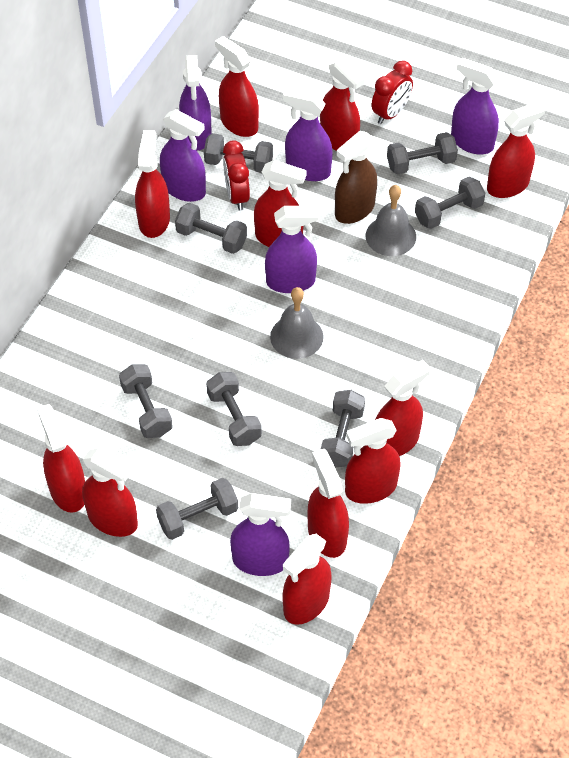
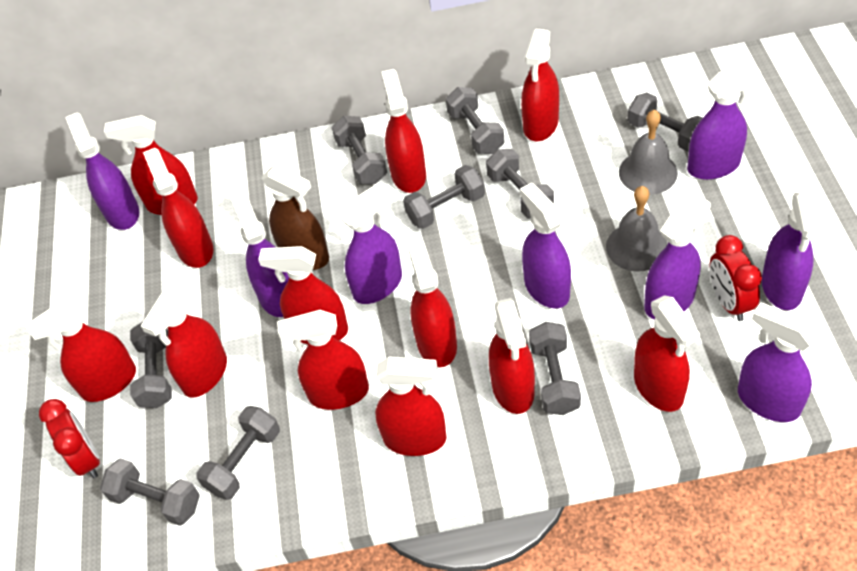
grey dumbbell: [119,364,173,438] [156,478,238,540] [175,203,247,254] [204,133,273,173] [206,372,262,446] [320,390,365,467] [387,132,458,175] [415,177,485,229] = 8 -> [100,458,200,526] [130,322,172,408] [196,406,280,500] [332,116,387,184] [403,165,485,229] [446,87,505,154] [486,149,554,219] [529,322,581,415] [628,92,702,152] = 9
purple spray bottle: [160,109,206,202] [179,55,212,150] [230,493,291,576] [265,206,320,293] [283,88,333,181] [451,58,499,155] = 6 -> [65,113,139,230] [231,194,289,317] [339,183,402,304] [520,183,571,309] [644,195,710,319] [687,64,761,180] [738,303,817,422] [762,192,823,310] = 8
red spray bottle: [37,404,85,513] [82,449,138,537] [135,130,170,238] [215,36,259,137] [254,160,307,247] [282,534,332,625] [308,449,349,558] [320,59,364,151] [345,418,401,504] [375,360,430,456] [487,101,546,198] = 11 -> [25,299,136,402] [104,115,198,215] [141,287,227,398] [143,148,213,268] [258,246,348,344] [277,310,369,410] [375,357,447,456] [382,69,426,193] [407,238,457,367] [489,298,535,414] [521,29,559,141] [634,295,700,412] = 12

